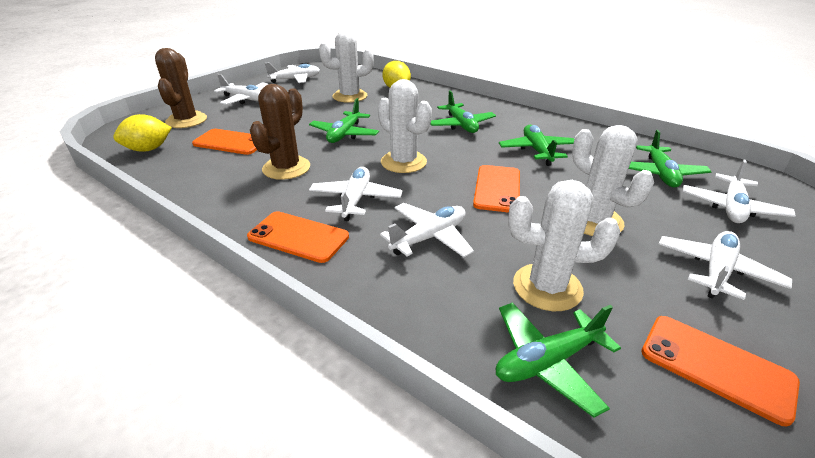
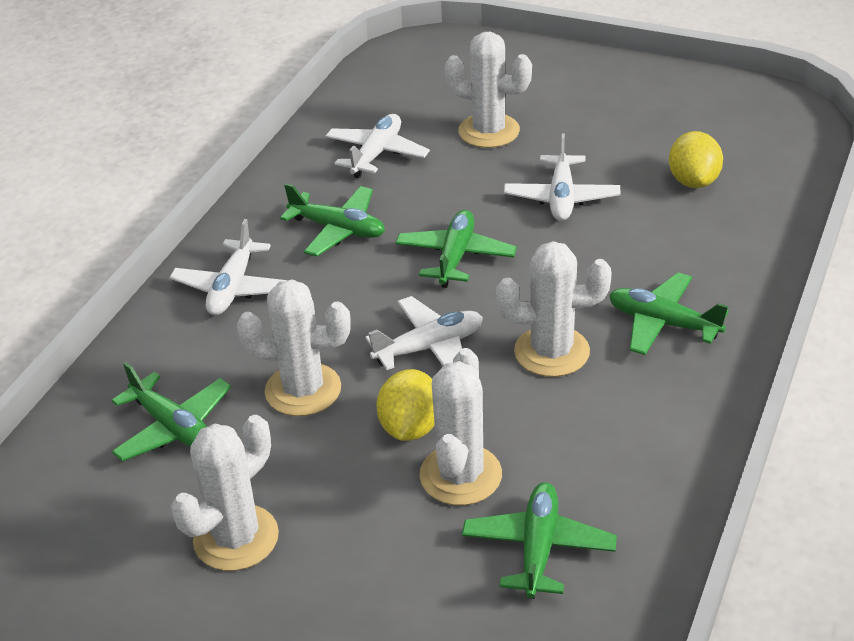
brown cactus: [155,48,207,128] [250,84,310,180] = 2 -> none = 0
orange phone: [192,129,257,155] [247,211,349,263] [473,165,520,213] [641,316,800,426] = 4 -> none = 0
white cactus: [319,30,374,103] [378,79,432,173] [508,180,620,311] [572,125,654,236] = 4 -> [171,415,279,571] [237,279,351,416] [420,348,502,506] [445,32,532,148] [496,241,612,377] = 5
white plane: [214,74,269,105] [265,63,320,83] [309,167,403,221] [380,203,474,257] [659,231,792,300] [683,159,796,223] = 6 -> [170,219,287,315] [325,114,430,178] [365,296,483,370] [504,133,620,221] = 4

